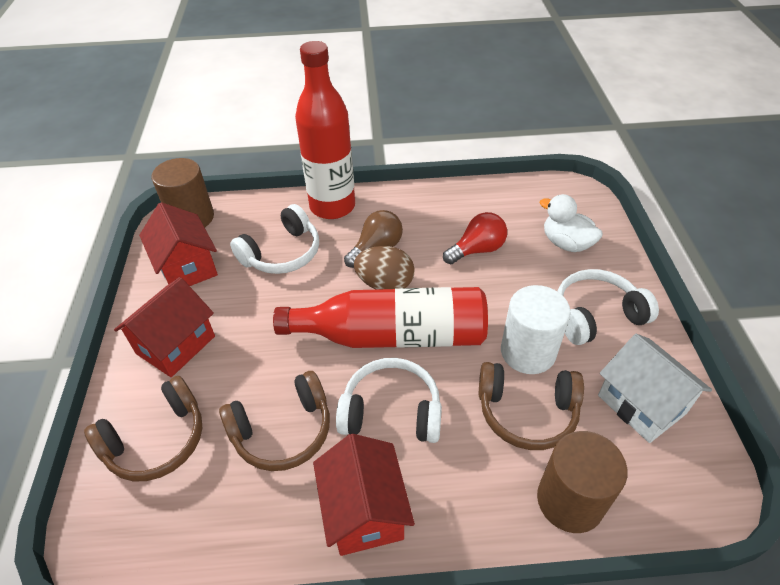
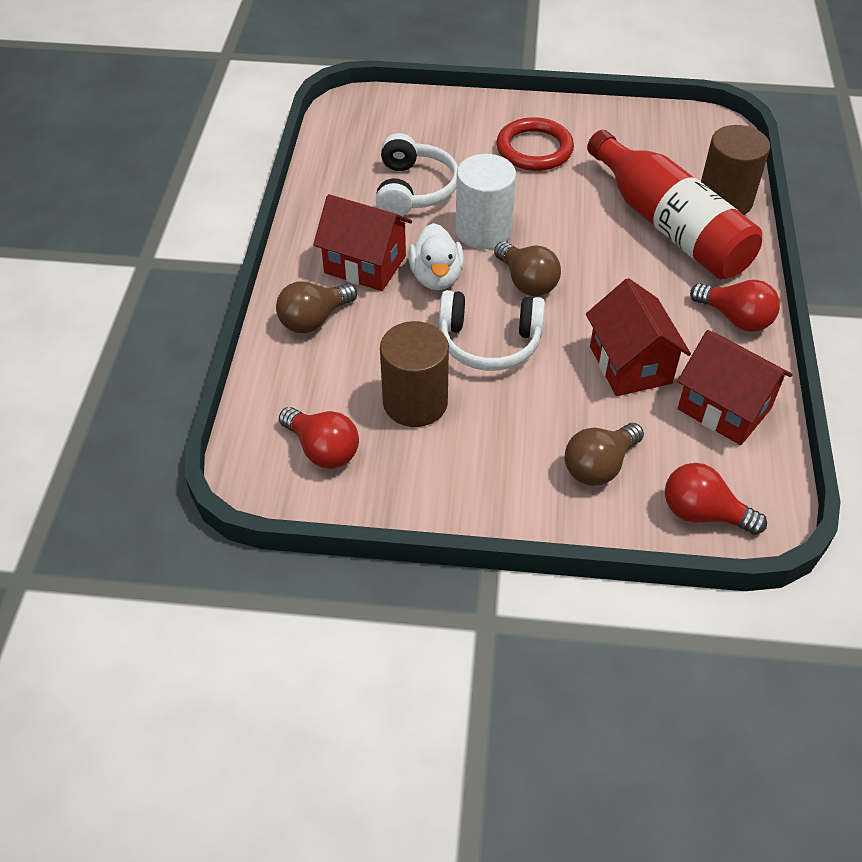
brown egg: [354,246,415,290] = 1 -> none = 0
brown headphones: [84,376,202,481] [219,371,330,471] [479,362,584,450] = 3 -> none = 0
brown light bulb: [344,210,403,268] = 1 -> [276,281,357,333] [494,241,561,296] [565,423,644,486] = 3
red bottle: [273,287,488,348] [295,41,355,219] = 2 -> [587,130,762,279] = 1
red light bulb: [443,212,507,264] = 1 -> [279,407,359,469] [665,463,767,535] [690,280,780,332] = 3
red ring: none = 0 -> [496,117,574,171] = 1
white headphones: [230,204,319,274] [336,358,442,443] [557,269,659,345] = 3 -> [376,133,458,216] [439,290,545,371] = 2
white house: [598,334,712,443] = 1 -> none = 0

